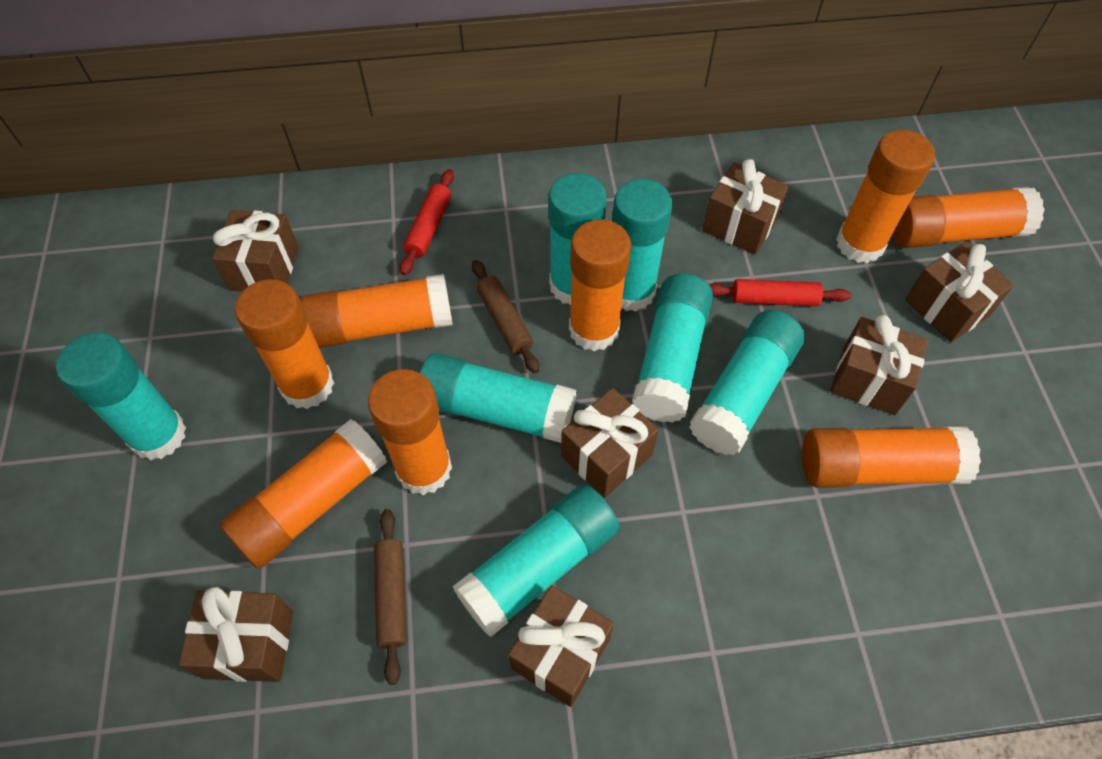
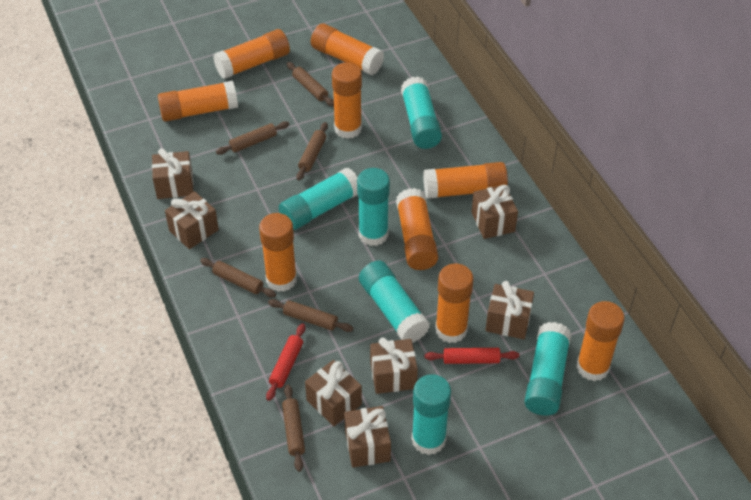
brown rolling pin: [374,509,407,685] [472,260,539,373] = 2 -> [200,258,276,297] [216,121,289,155] [268,299,353,332] [282,384,305,472] [287,62,334,106] [296,122,328,181] = 6
orange glue stick: [220,419,387,569] [235,279,334,409] [300,274,453,348] [368,369,452,495] [569,219,631,351] [802,426,981,488] [836,130,935,263] [892,187,1045,248] = 8 -> [158,81,238,122] [213,29,290,79] [259,213,297,292] [311,23,384,75] [332,63,362,139] [396,188,438,270] [423,162,508,199] [435,264,473,343] [577,301,625,381] = 9
turquoise glue stick: [56,333,186,460] [420,353,576,443] [452,484,619,637] [548,173,607,305] [612,179,673,311] [632,274,713,423] [689,310,805,455] = 7 -> [279,168,358,230] [357,168,390,246] [359,261,430,343] [401,77,442,149] [412,374,451,455] [524,322,571,416] = 6

